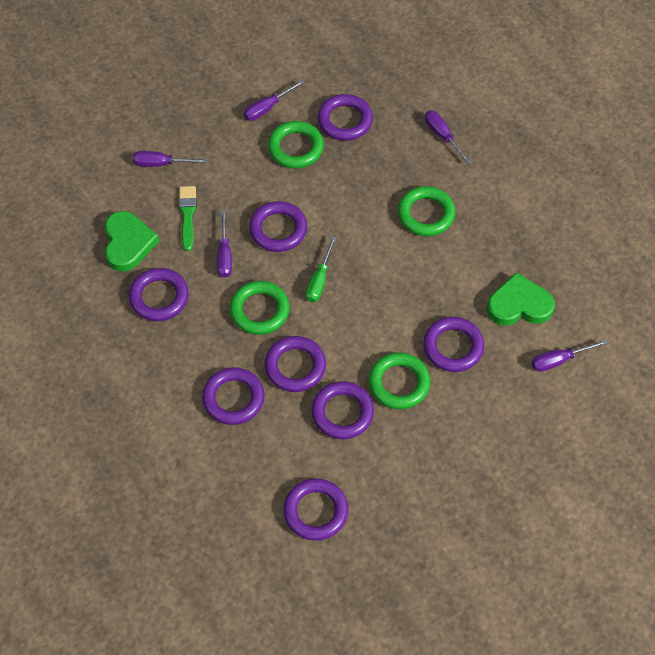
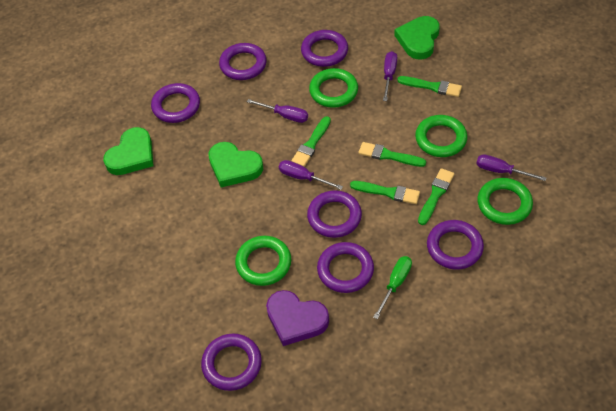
green brush: [179,186,196,251] = 1 -> [292,116,331,167] [350,181,420,204] [358,142,426,167] [397,76,462,97] [418,168,455,225] = 5
green heart: [105,211,159,272] [487,272,555,326] = 2 -> [103,127,154,175] [208,142,263,187] [394,16,440,60] = 3
purple heart: none = 0 -> [266,290,329,346] = 1
purple ring: [129,268,189,321] [202,367,265,425] [249,201,307,252] [264,336,326,392] [283,478,349,541] [311,381,374,439] [317,94,373,141] [423,317,484,372] = 8 -> [151,83,200,123] [201,334,262,391] [219,43,267,80] [301,30,348,67] [307,190,362,238] [317,242,374,293] [427,220,484,269] = 7
purple screwdriver: [133,151,207,167] [217,210,232,277] [244,80,304,121] [425,111,472,164] [532,339,608,372] = 5 -> [247,99,308,123] [279,160,343,190] [383,51,397,101] [476,154,546,181] = 4

